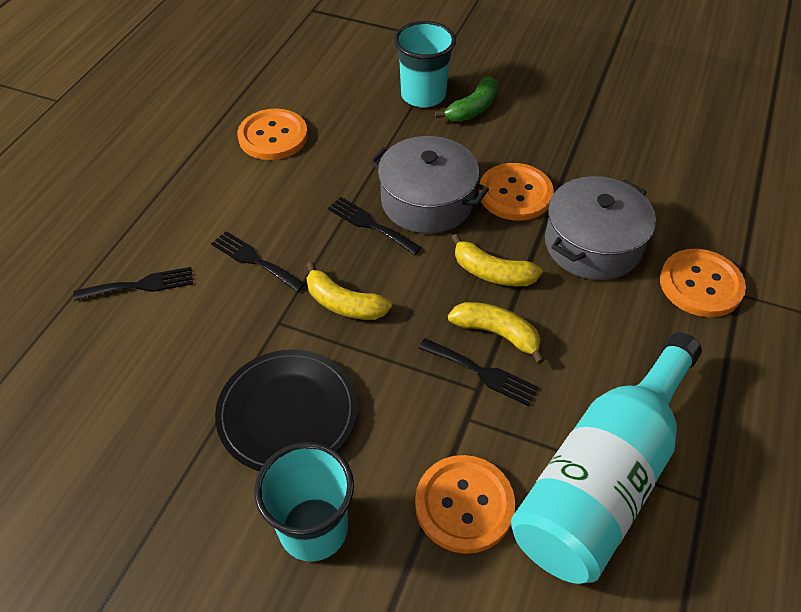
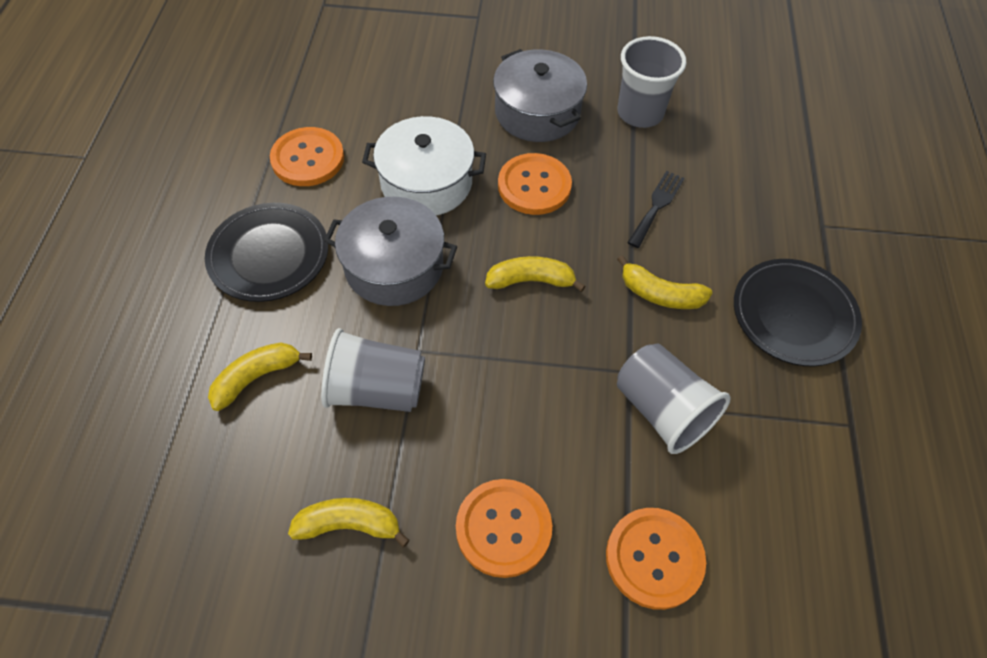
black fork: [73,267,193,301] [211,231,306,292] [328,197,422,255] [418,338,539,406] = 4 -> [627,171,685,248] = 1
black plate: [215,350,358,471] = 1 -> [205,203,328,302] [734,259,862,366] = 2
green banana: [435,76,498,122] = 1 -> none = 0
grey cup: none = 0 -> [321,328,425,412] [617,344,731,454] [618,36,687,128] = 3
turquoise bottle: [511,333,702,584] = 1 -> none = 0
turquoise cup: [254,442,354,562] [394,21,456,108] = 2 -> none = 0
white pot: none = 0 -> [362,116,486,216] = 1
yellow banana: [306,262,392,320] [448,302,545,364] [451,234,542,286] = 3 -> [208,343,312,411] [288,498,410,547] [485,256,586,292] [617,255,712,309] = 4

